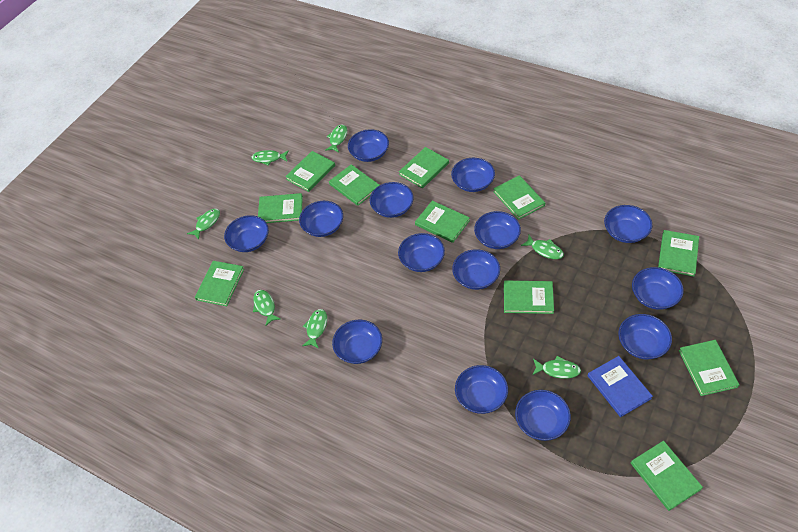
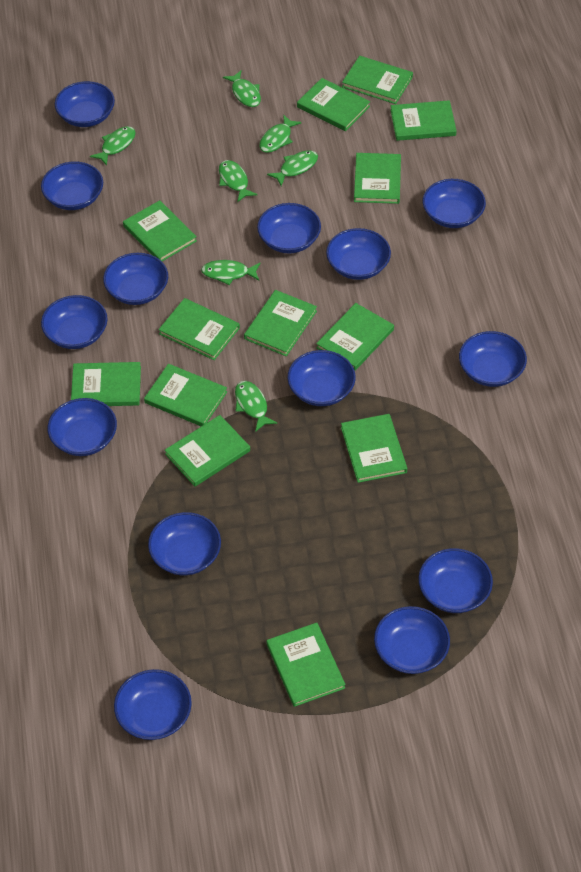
blue book: [588,356,653,417] = 1 -> none = 0
green book: [195,261,244,306] [258,193,303,223] [285,151,335,192] [329,164,380,206] [399,147,449,189] [415,201,470,243] [493,175,545,220] [504,281,554,314] [631,441,703,511] [658,230,699,277] [679,340,739,396] = 11 -> [71,362,141,406] [123,200,197,261] [144,364,227,426] [158,298,240,360] [165,415,250,487] [244,290,317,356] [267,623,345,707] [297,78,370,131] [316,303,394,371] [341,414,407,483] [342,56,413,104] [354,153,401,204] [391,100,457,141] = 13

